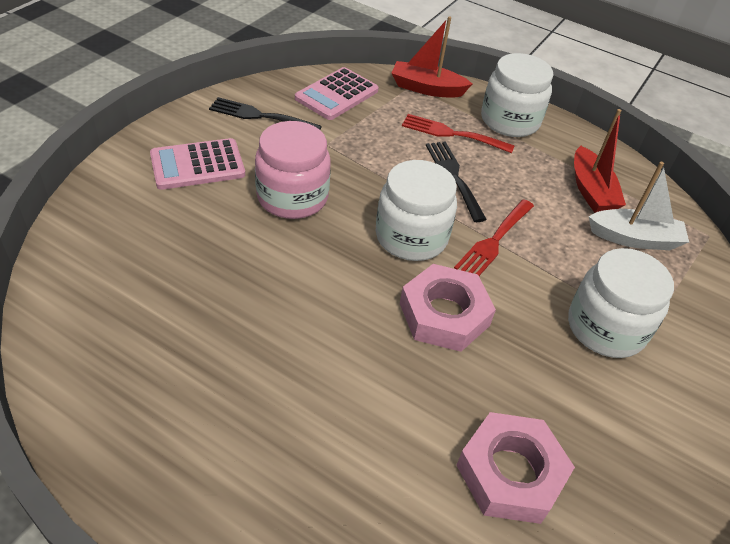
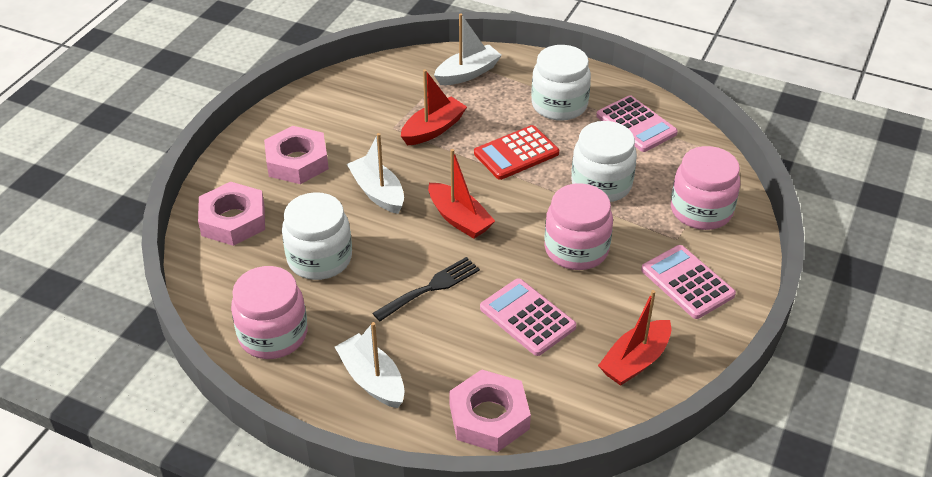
black fork: [209,97,322,130] [426,141,487,222] = 2 -> [373,257,480,321] = 1
pink calculator: [150,138,245,190] [295,67,379,120] = 2 -> [480,278,576,356] [596,95,678,152] [641,245,736,319] = 3
pink jar: [255,121,331,219] = 1 -> [231,266,308,359] [544,183,613,270] [671,146,740,230] = 3
pink nut: [400,264,496,352] [456,412,575,524] = 2 -> [198,182,265,246] [264,126,329,184] [449,370,531,452] = 3
red boat: [392,16,472,98] [574,109,626,213] = 2 -> [401,69,467,145] [428,149,495,239] [598,290,672,386] = 3
red calculator: none = 0 -> [474,125,559,180] = 1
red fork: [402,114,515,153] [454,199,534,276] = 2 -> none = 0
white boat: [589,162,689,250] = 1 -> [335,322,405,408] [347,133,404,214] [434,13,502,85] = 3

